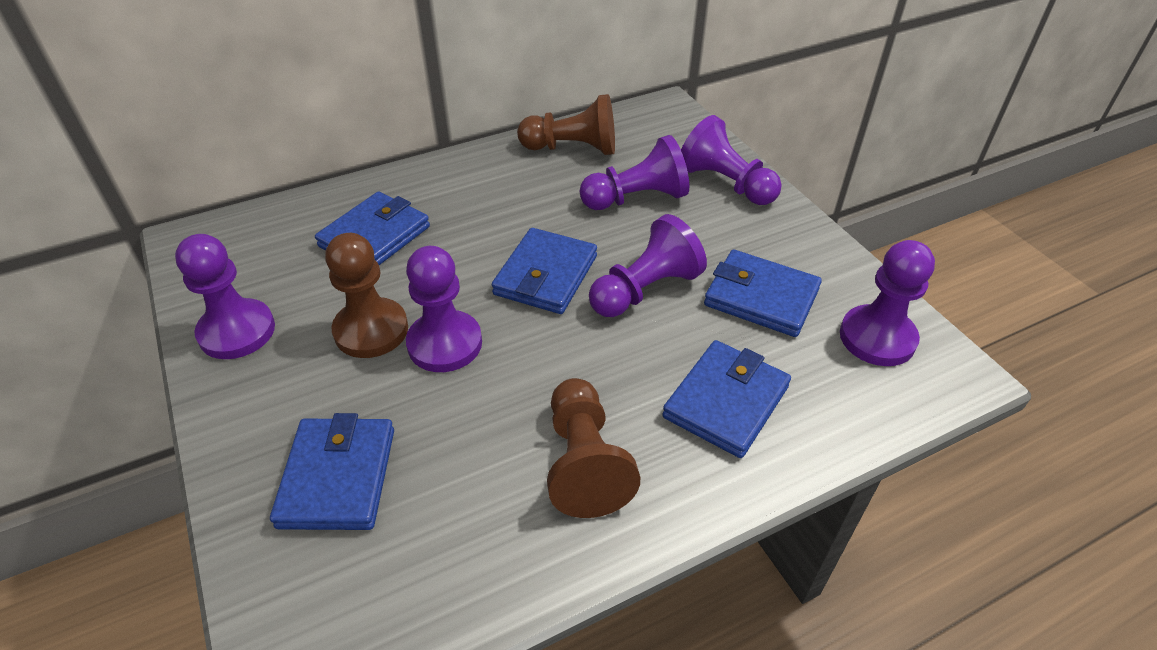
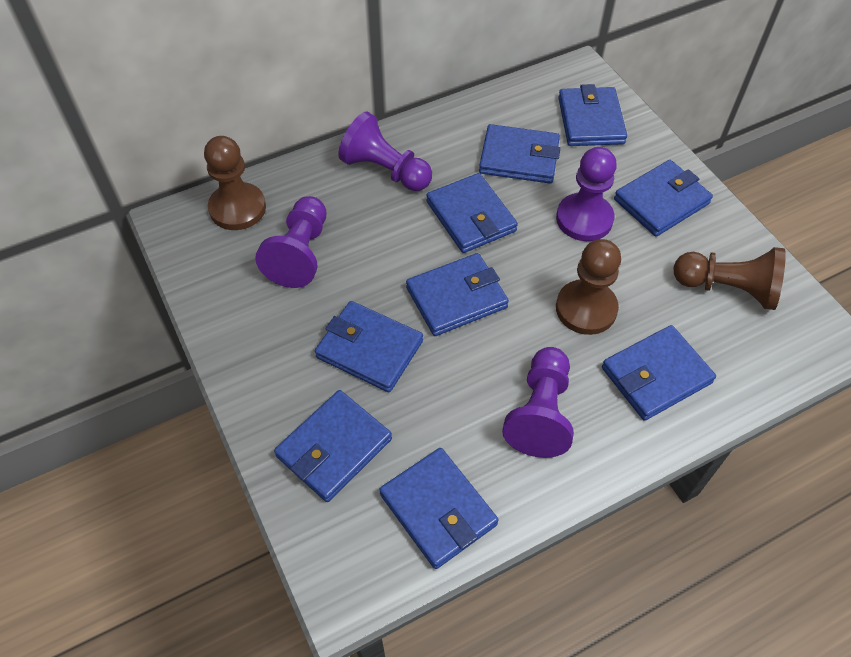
blue wallet: [270,413,394,530] [315,192,430,265] [492,228,597,314] [662,340,791,458] [704,249,822,337] = 5 -> [274,390,392,502] [315,301,423,392] [379,448,499,569] [406,253,509,336] [426,173,518,253] [479,124,560,183] [558,84,627,146] [602,325,716,421] [614,160,713,237] = 9
purple pawn: [175,234,275,359] [406,246,482,372] [579,135,689,210] [589,214,707,317] [681,115,782,205] [840,240,935,366] = 6 -> [255,196,326,288] [338,111,432,191] [502,347,574,458] [556,147,617,241] = 4

